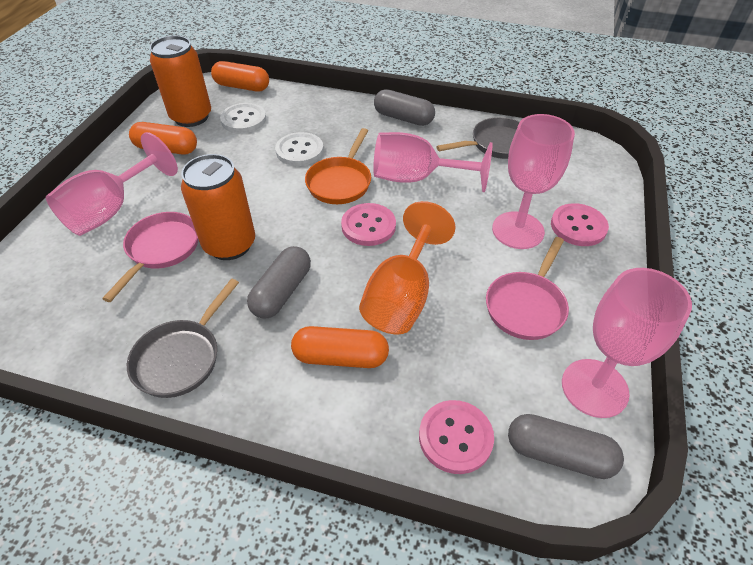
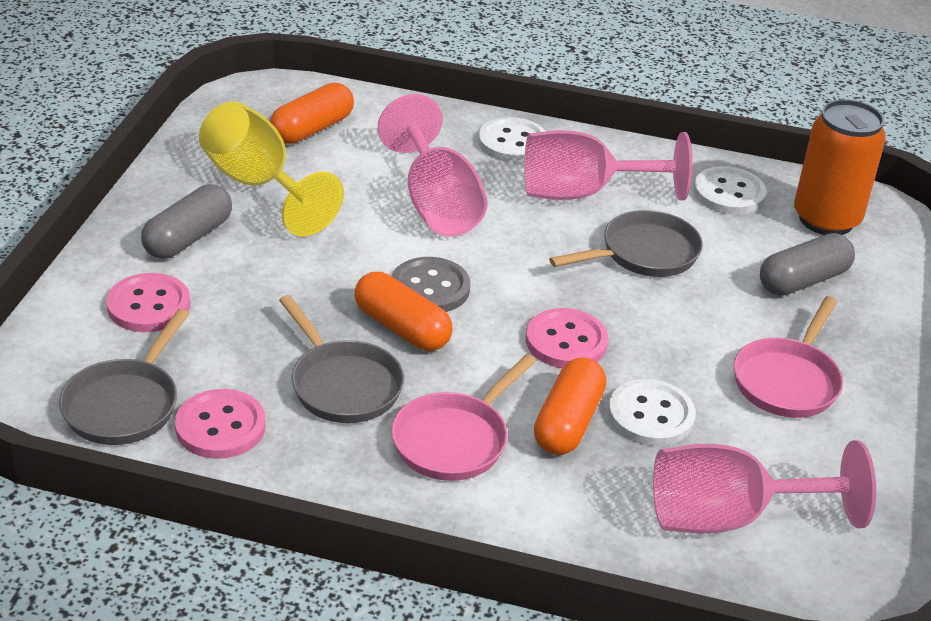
grey button: none = 0 -> [392,257,471,312] = 1
grey capsule: [247,246,311,318] [374,89,435,126] [508,414,624,479] = 3 -> [141,184,232,259] [760,233,855,296] = 2
grey pan: [127,278,239,398] [436,117,520,159] = 2 -> [59,309,190,445] [279,295,404,423] [549,210,703,277] = 3
orange can: [150,36,211,127] [181,154,255,260] = 2 -> [794,99,886,235] = 1
orange goblet: [359,201,456,334] = 1 -> none = 0
orange pan: [305,128,371,204] = 1 -> none = 0
pink goblet: [46,132,178,236] [373,132,493,192] [492,114,575,249] [562,268,692,418] = 4 -> [378,94,488,236] [524,130,692,201] [653,440,876,534] = 3
white button: [220,103,266,133] [275,132,324,166] = 2 -> [478,117,545,162] [608,379,696,446] [693,166,766,215] = 3
yellow goblet: none = 0 -> [199,101,344,237] = 1

